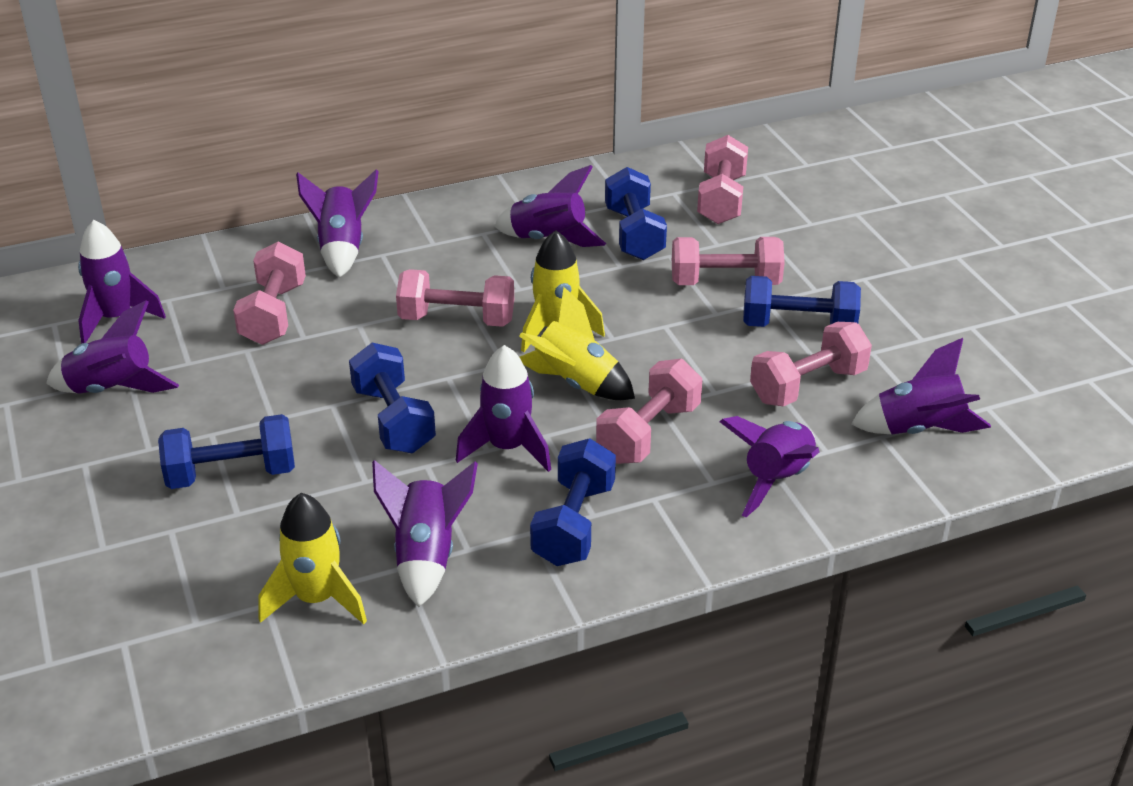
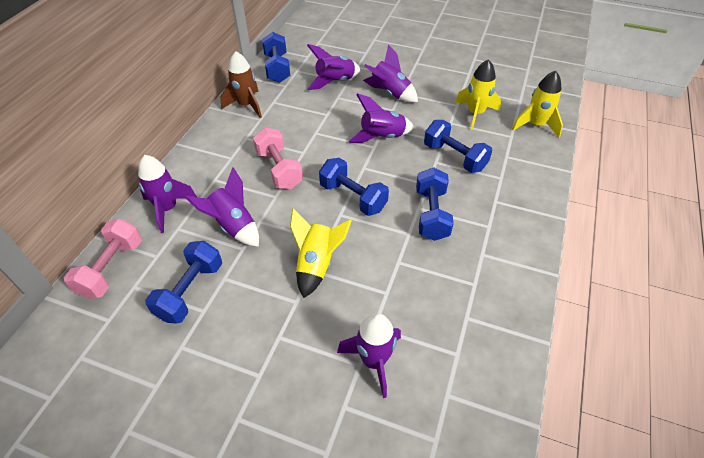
brown rocket: none = 0 -> [220,52,262,118] = 1
pink dumbbell: [233,242,306,345] [396,269,514,327] [596,359,702,464] [672,237,785,285] [697,135,748,224] [750,322,872,406] = 6 -> [64,219,142,299] [253,128,303,189] = 2
purple rocket: [46,300,179,394] [78,220,166,344] [296,169,379,278] [372,460,478,607] [456,345,551,472] [494,165,606,247] [720,416,820,517] [851,338,991,434] = 8 -> [138,155,197,233] [185,167,259,247] [307,44,361,90] [337,313,401,398] [349,93,414,143] [363,44,418,103] = 6

